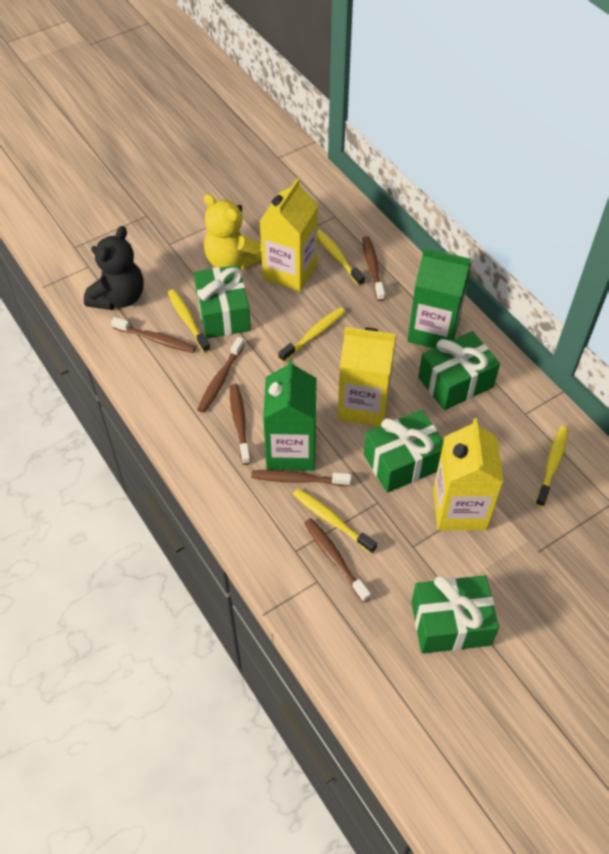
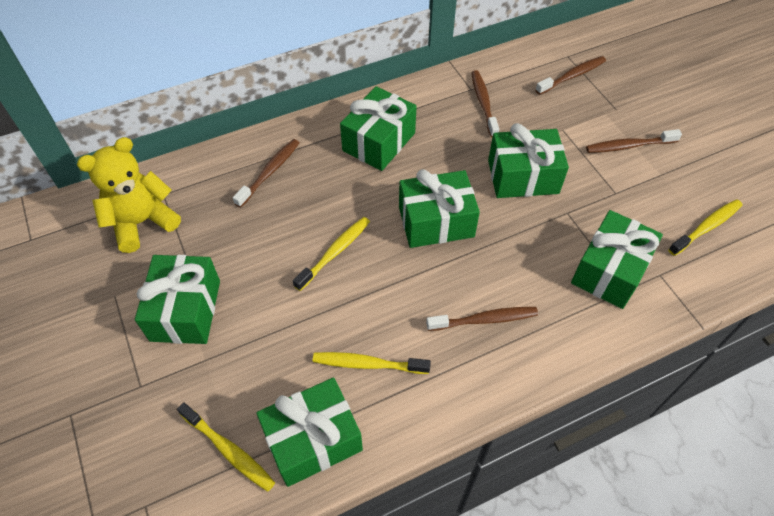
black teddy bear: [84,226,144,310] = 1 -> none = 0
brown toothbrush: [111,317,196,353] [197,337,245,413] [230,384,251,465] [251,470,352,486] [304,518,371,603] [362,236,385,301] = 6 -> [233,139,299,208] [426,307,538,331] [471,70,499,137] [535,56,606,95] [586,129,682,153] = 5
green carton: [263,358,317,471] [407,248,471,348] = 2 -> none = 0
green gift: [194,265,251,338] [364,410,444,493] [411,575,499,654] [418,331,500,410] = 4 -> [135,255,220,344] [256,377,363,487] [340,86,417,171] [399,169,480,248] [488,123,569,198] [571,210,663,309] = 6
yellow carton: [260,178,318,291] [337,327,396,426] [433,418,504,530] = 3 -> none = 0
yellow toothbrush: [168,289,211,353] [279,307,345,362] [293,489,377,554] [318,229,365,286] [535,426,568,507] = 5 -> [177,402,275,492] [293,217,370,291] [313,352,431,374] [668,199,743,256] = 4

